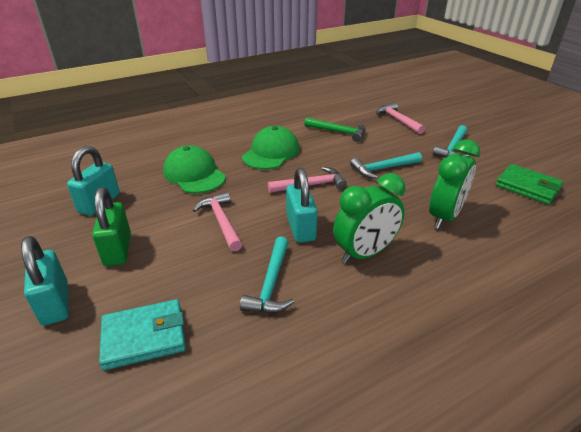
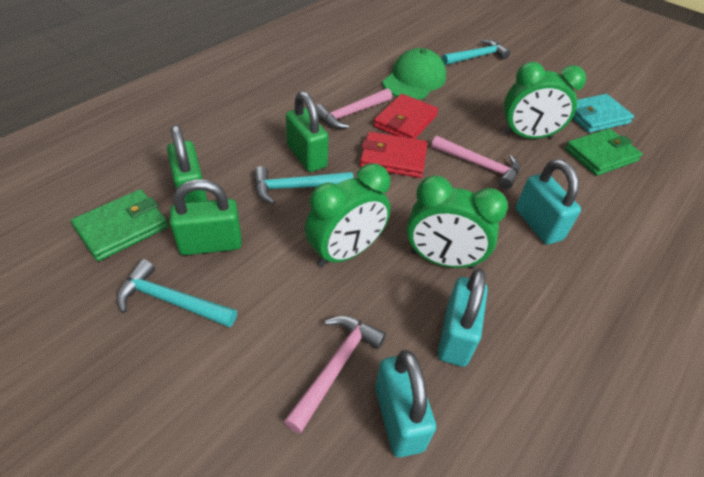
green cap: [163,145,226,193] [242,126,299,170] = 2 -> [382,48,446,100] = 1
green clock: [333,173,405,264] [429,139,480,229] = 2 -> [305,164,391,267] [407,175,508,269] [502,62,586,139] = 3
green hammer: [304,118,366,142] = 1 -> none = 0
green padlock: [92,187,131,266] = 1 -> [167,125,207,203] [170,179,242,255] [286,91,329,172] = 3
green wallet: [496,164,563,205] = 1 -> [71,189,168,261] [565,129,642,176] = 2
red wallet: none = 0 -> [360,132,428,178] [373,94,438,139] = 2

